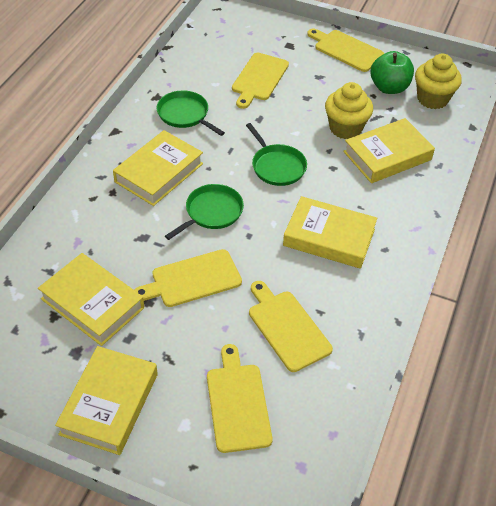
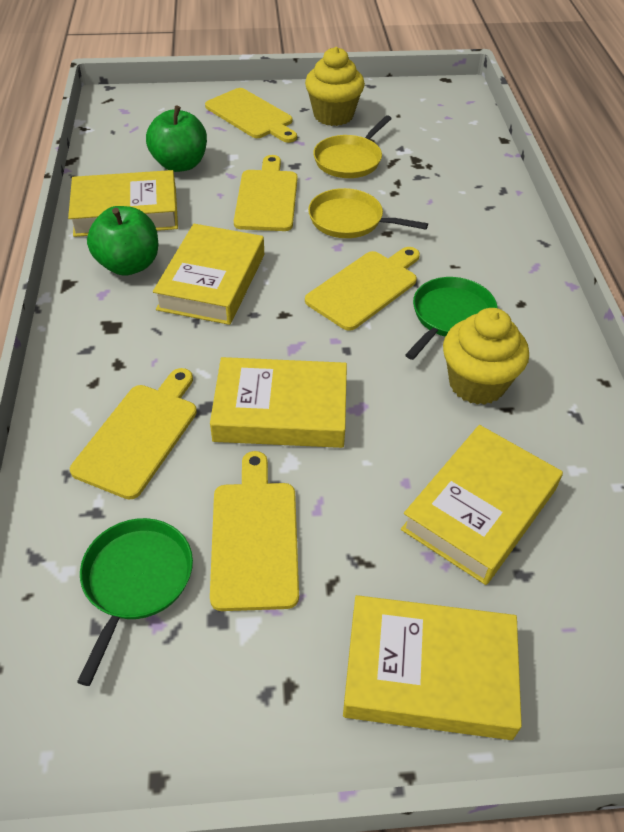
green apple: [370,51,414,94] = 1 -> [87,206,158,276] [146,106,207,172] = 2
green pan: [156,91,225,136] [165,184,244,240] [246,123,307,186] = 3 -> [77,518,193,686] [405,277,498,360] = 2
yellow pan: none = 0 -> [308,188,428,238] [313,115,392,178] = 2

